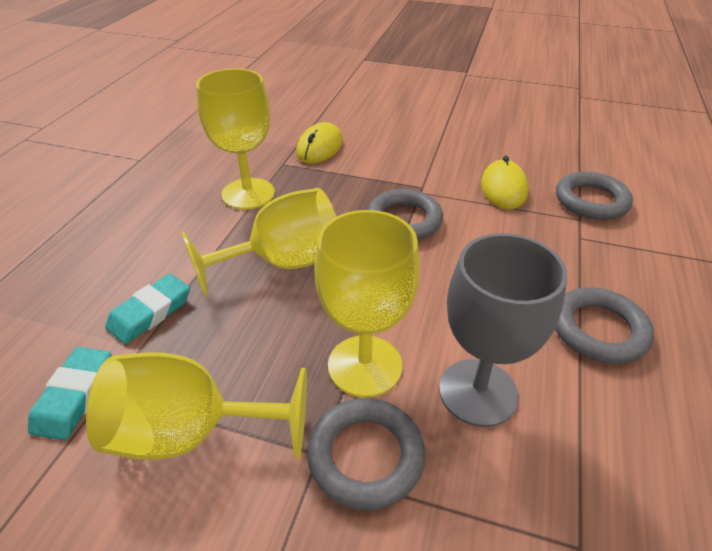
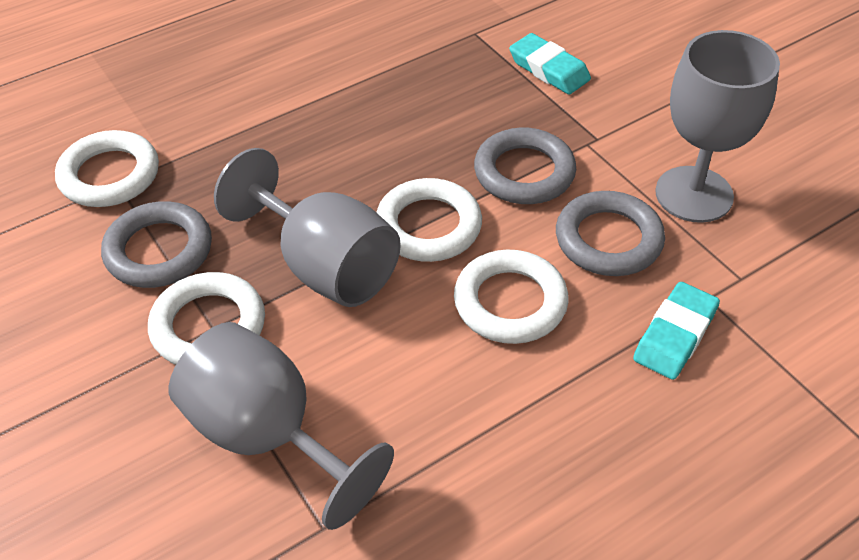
grey goblet: [439,233,567,427] = 1 -> [169,322,394,530] [214,148,401,307] [655,30,780,223] = 3
grey ring: [307,398,426,510] [367,189,443,240] [555,288,654,364] [556,172,633,220] = 4 -> [101,201,212,288] [474,127,576,204] [556,191,665,276] = 3
white ring: none = 0 -> [55,130,159,207] [148,272,265,365] [376,178,482,262] [454,250,569,344] = 4
yellow goblet: [86,352,307,460] [181,188,336,296] [196,68,275,210] [314,210,420,397] = 4 -> none = 0
yellow mouse: [296,122,343,164] [481,156,529,209] = 2 -> none = 0

